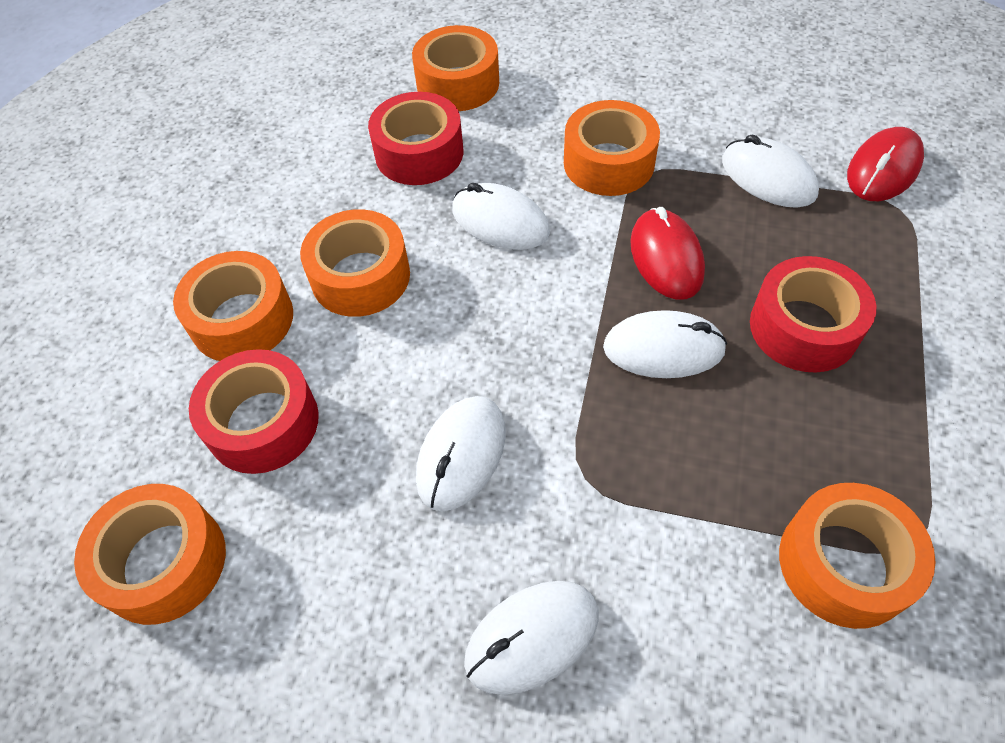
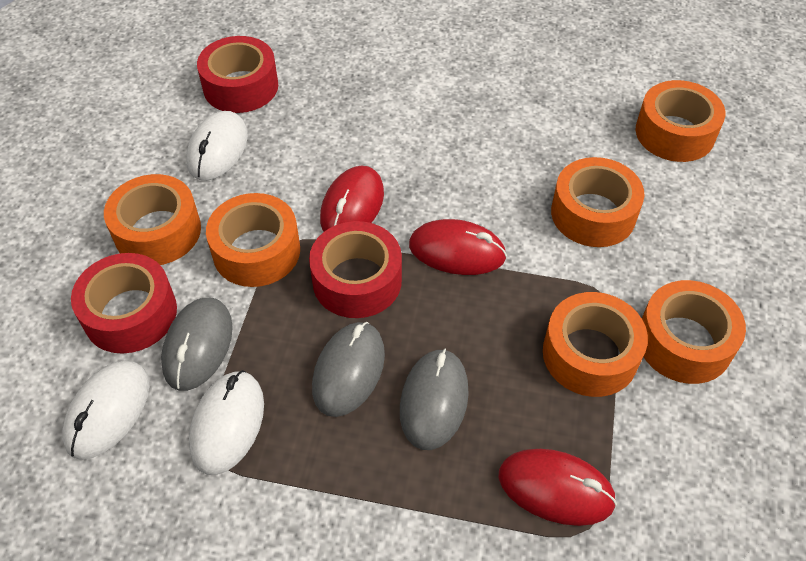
grey mouse: none = 0 -> [161,298,233,391] [312,322,385,417] [400,349,469,450] = 3
red mouse: [630,207,705,300] [847,127,924,201] = 2 -> [320,166,384,232] [409,219,507,275] [499,449,617,526] = 3
white mouse: [416,396,506,512] [452,183,550,250] [464,581,598,695] [603,310,727,378] [722,134,819,208] = 5 -> [62,361,149,460] [186,111,248,180] [189,370,264,475] = 3

